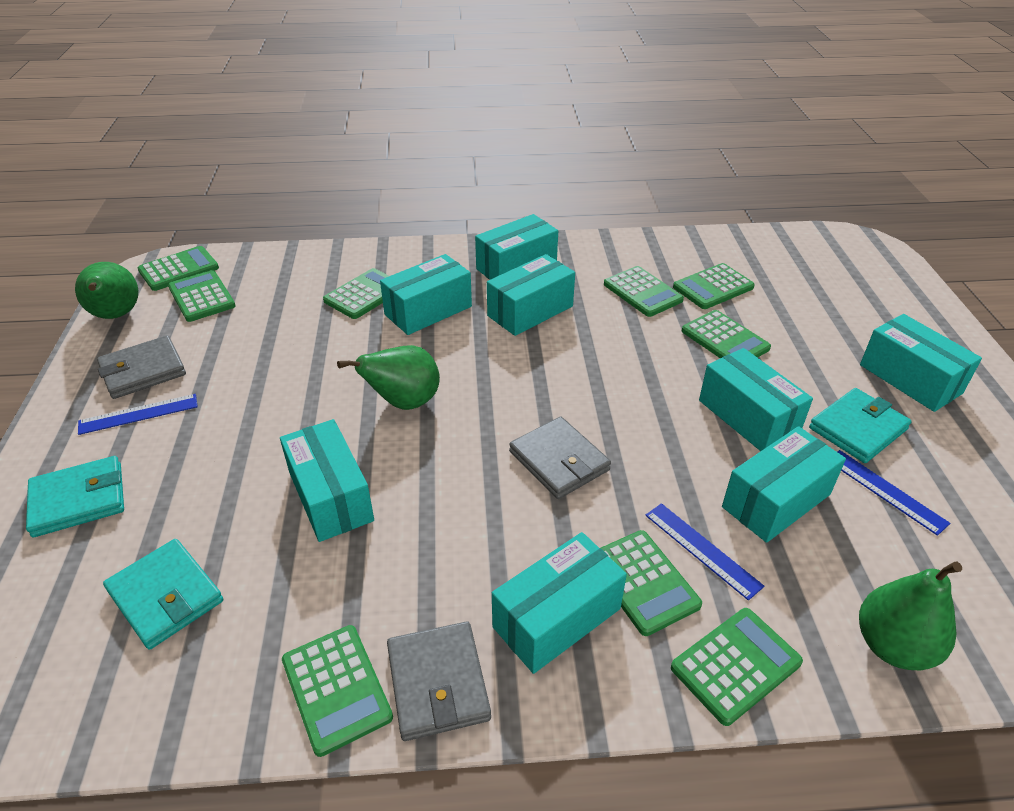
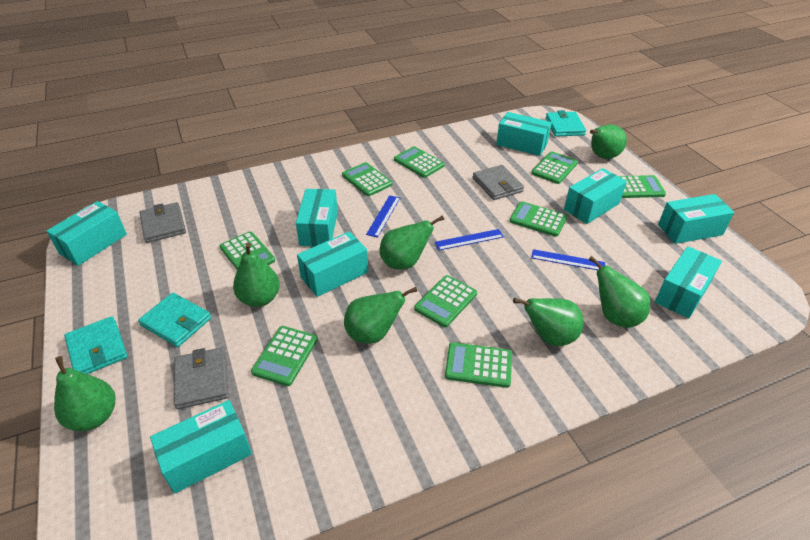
green pear: [75,262,138,319] [337,345,440,410] [859,561,962,670] = 3 -> [54,356,115,431] [233,242,280,307] [344,287,417,343] [380,215,444,270] [513,298,584,346] [588,256,650,328] [590,125,627,159] = 7

